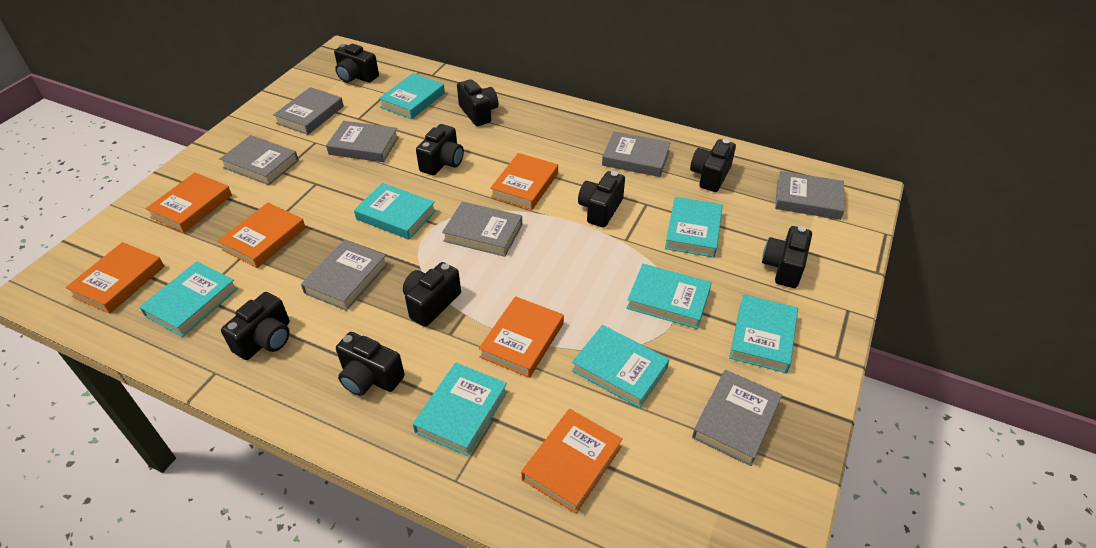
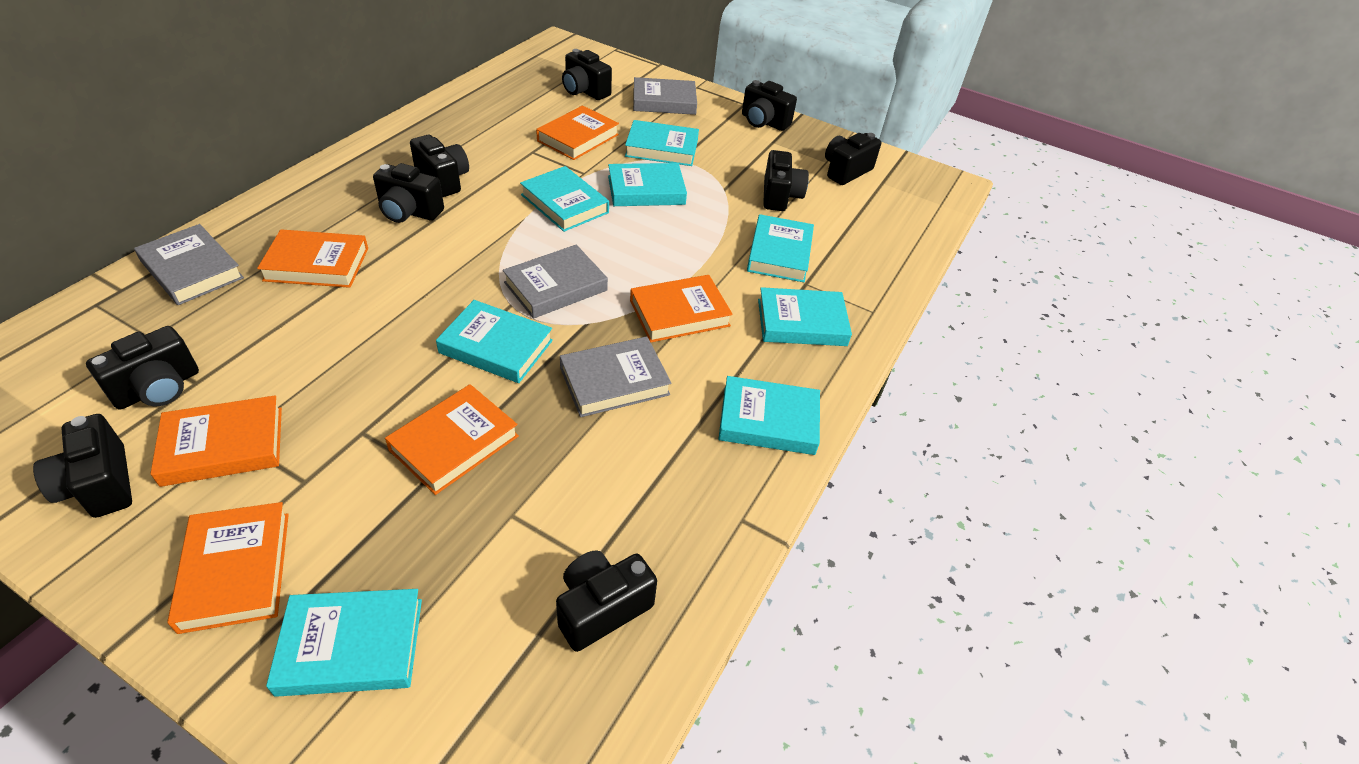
grey book: [220,135,299,185] [273,87,344,135] [301,240,388,311] [326,121,399,162] [442,202,522,257] [602,131,671,177] [692,370,782,466] [775,171,845,220] = 8 -> [134,224,244,305] [503,245,608,319] [560,336,672,417] [633,77,697,115] = 4

